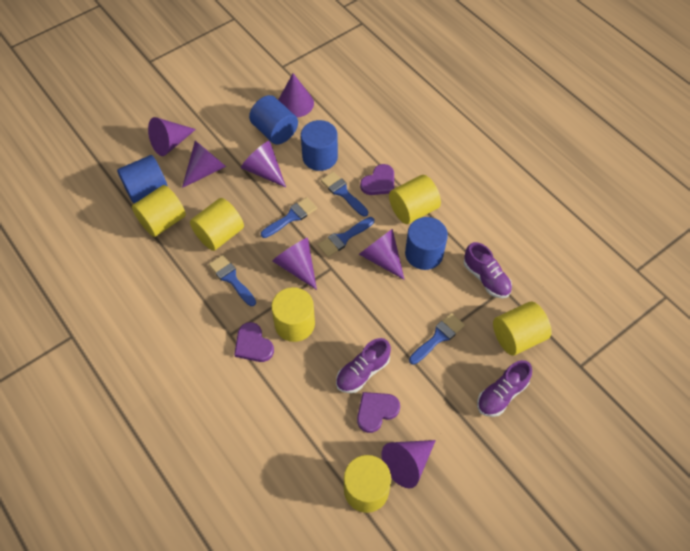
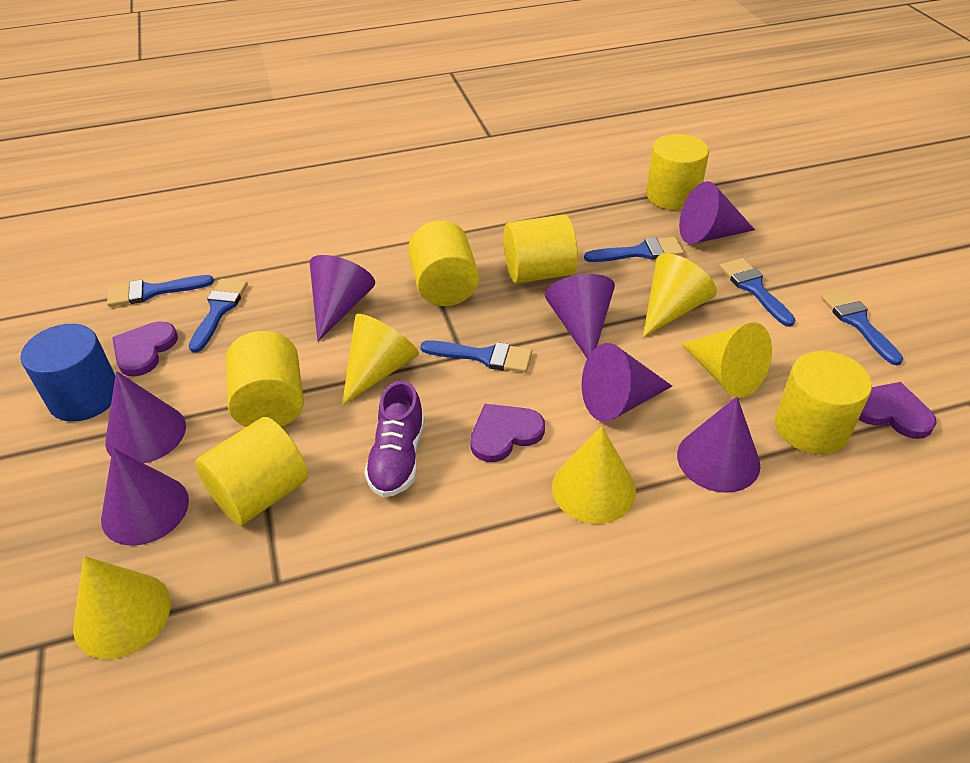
blue brush: [209,255,256,306] [261,197,317,238] [318,217,374,257] [321,172,368,217] [409,313,465,365] = 5 -> [107,275,214,307] [189,279,248,352] [420,340,532,373] [584,237,684,262] [720,258,796,327] [821,289,903,365] = 6
blue cylinder: [117,155,168,203] [249,95,298,145] [301,120,338,171] [405,217,448,270] = 4 -> [21,324,115,422] = 1
purple shoe: [336,338,391,393] [464,242,512,298] [477,360,532,417] = 3 -> [364,380,425,497] = 1
yellow cone: none = 0 -> [73,556,171,659] [342,314,419,406] [552,426,636,524] [643,253,717,337] [682,323,772,398] = 5

